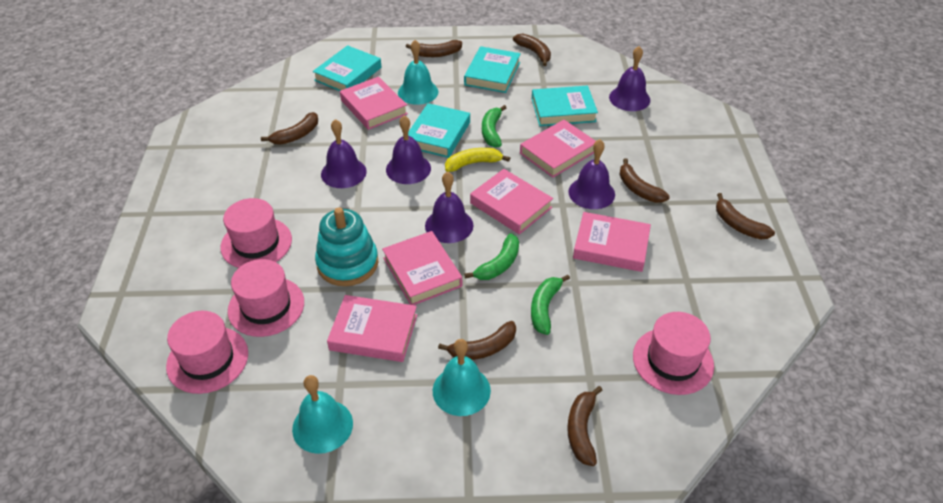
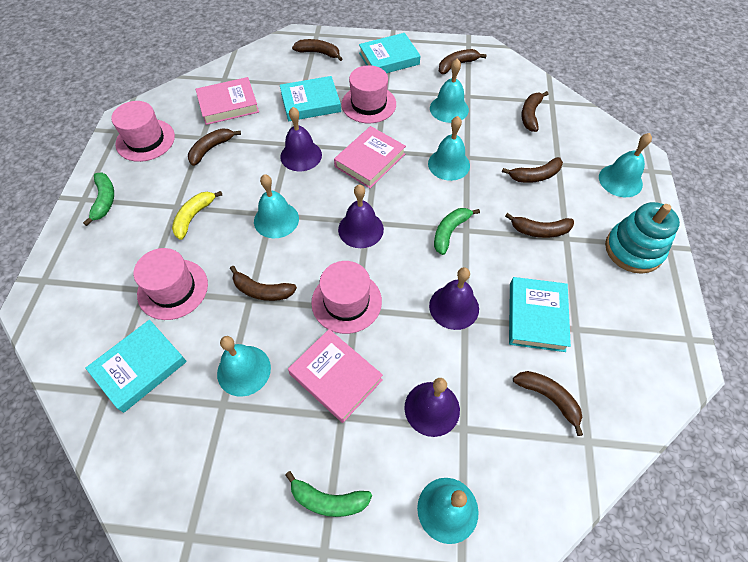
brown banana: [261,112,318,145] [406,40,462,57] [438,321,516,360] [513,34,551,66] [567,386,603,466] [619,158,670,203] [716,193,775,239] = 7 -> [188,128,241,166] [230,266,297,301] [292,39,343,61] [439,49,487,74] [502,157,563,183] [505,213,574,238] [513,371,583,436] [521,91,548,132] = 8
pink book: [327,295,417,362] [340,77,408,130] [382,231,462,305] [470,169,553,235] [520,120,596,178] [573,212,651,272] = 6 -> [196,77,259,125] [288,329,383,423] [334,126,406,188] = 3
purple bell: [321,119,367,188] [386,115,431,184] [425,172,473,243] [568,139,615,209] [609,46,650,111] = 5 -> [280,107,322,171] [338,184,384,248] [404,378,460,437] [429,267,479,330] = 4
turquoise bell: [292,375,353,454] [398,40,438,105] [433,339,491,416] = 3 -> [217,336,271,397] [254,174,299,238] [417,478,479,544] [428,116,470,181] [430,59,469,123] [599,133,652,197] = 6

